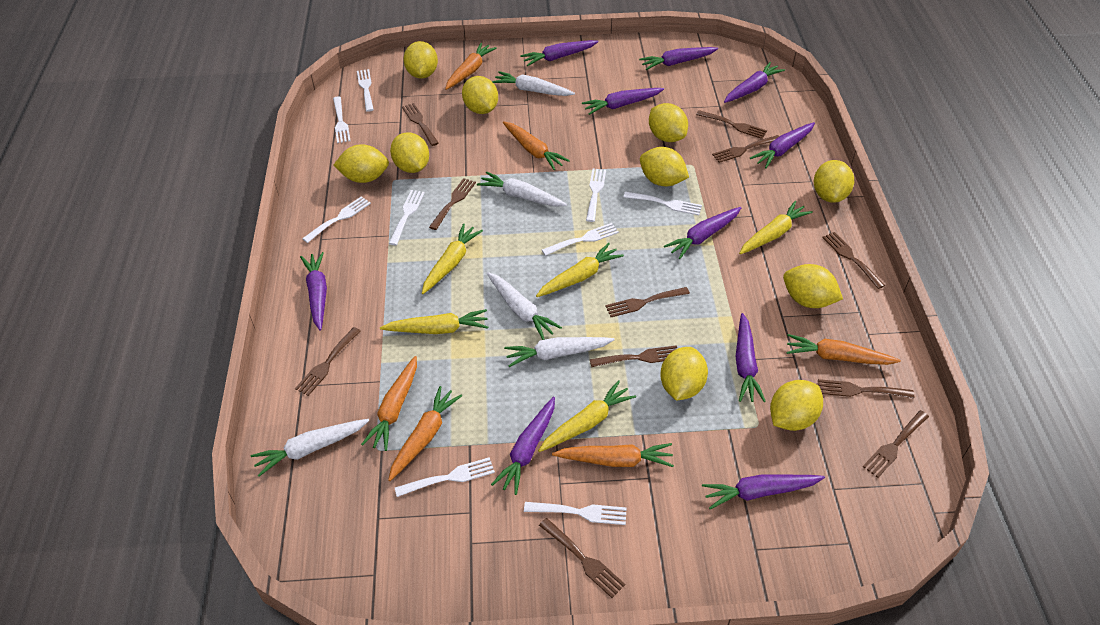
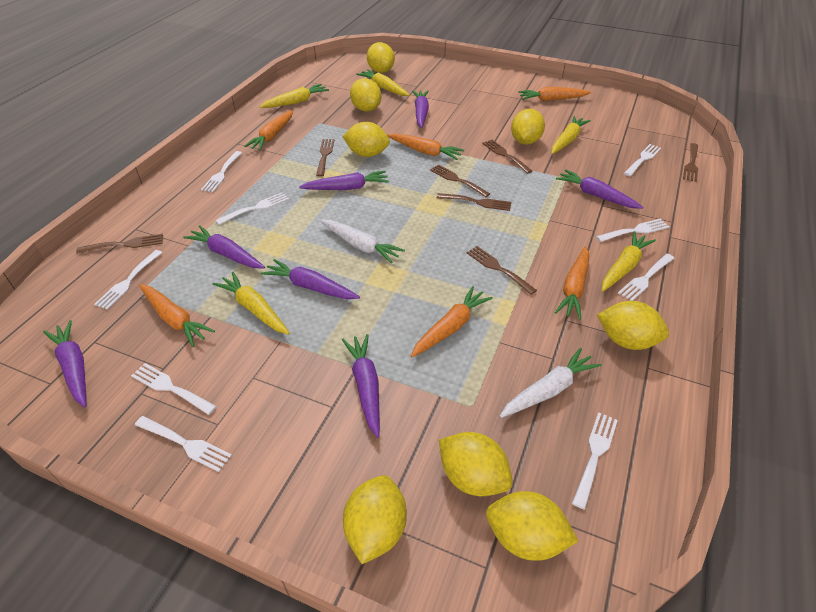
brown fork: [295,327,361,396] [402,103,439,146] [429,178,476,230] [539,518,625,598] [590,345,677,367] [605,287,690,317] [696,110,767,139] [712,135,779,163] [818,379,914,398] [822,232,885,289] [863,410,929,478] = 11 -> [76,234,163,254] [316,139,334,177] [430,164,490,197] [437,193,511,211] [467,246,537,295] [483,140,532,174] [683,143,698,182] = 7
purple carrot: [300,252,327,331] [491,397,555,495] [520,40,598,66] [582,88,664,115] [639,47,718,70] [664,207,742,259] [702,474,825,510] [724,62,785,103] [735,313,766,402] [750,122,815,168] = 10 -> [43,320,87,407] [183,225,265,269] [261,259,360,299] [299,171,389,190] [342,334,380,438] [412,90,429,128] [556,169,644,209] = 7
white carrot: [251,419,369,477] [477,171,567,207] [487,272,562,340] [492,71,575,96] [504,337,615,367] = 5 -> [320,220,405,264] [499,348,601,418] = 2
yellow lemon: [334,144,389,183] [390,132,429,173] [403,41,438,79] [462,76,498,114] [640,147,689,186] [649,103,688,142] [660,347,708,401] [770,380,823,431] [783,264,843,308] [814,160,854,203] = 10 -> [342,122,390,157] [343,475,407,564] [350,78,381,112] [367,42,395,73] [439,432,513,496] [486,491,578,561] [511,109,545,144] [597,301,669,350] = 8

